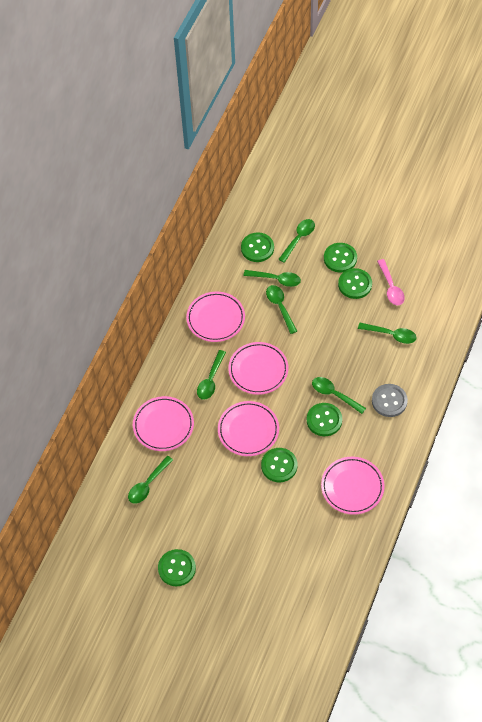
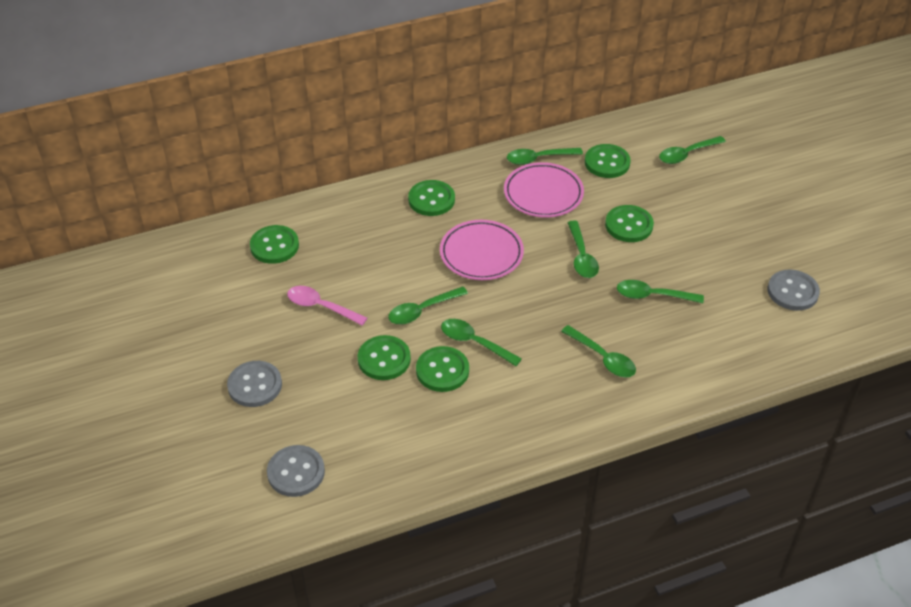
grey button: [372,384,408,417] = 1 -> [227,361,282,407] [267,445,325,497] [768,270,820,311] = 3
pink plate: [133,396,194,451] [186,292,245,342] [218,401,279,456] [228,342,289,395] [321,457,385,515] = 5 -> [440,220,524,280] [504,162,584,218] = 2

